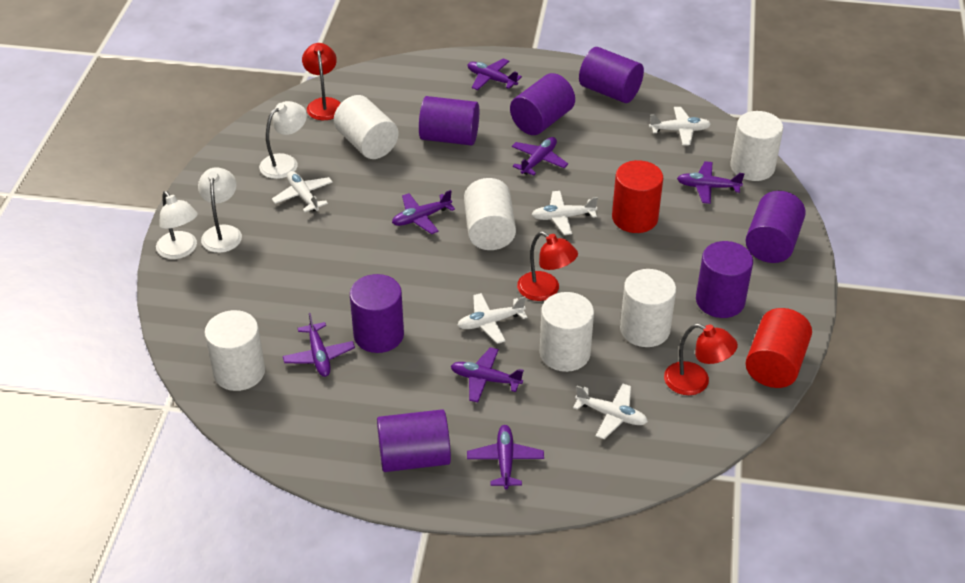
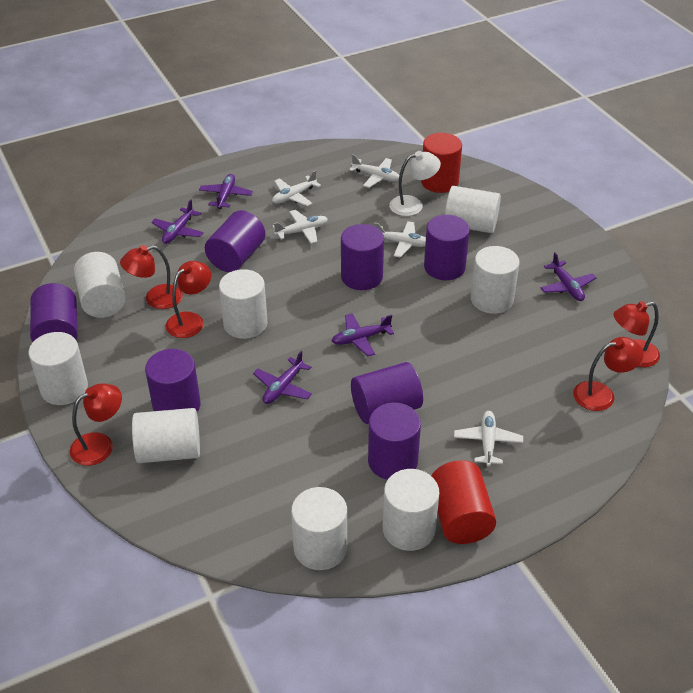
purple plane: [283,313,355,377] [392,190,455,234] [451,347,524,402] [467,425,544,489] [468,58,522,90] [512,137,568,176] [677,161,745,204] = 7 -> [151,200,204,244] [199,174,253,209] [253,351,312,404] [332,313,394,356] [540,252,596,301] = 5
red lamp: [302,43,341,120] [517,231,578,301] [664,324,738,395] = 3 -> [70,383,122,466] [120,245,183,309] [166,261,211,338] [573,337,644,411] [613,301,660,367] = 5
white cylinder: [204,310,265,391] [334,95,399,159] [464,178,516,250] [539,292,594,372] [620,269,676,347] [730,111,783,181] = 6 -> [29,332,88,405] [74,252,126,318] [132,408,200,463] [219,269,268,339] [291,487,347,570] [383,469,439,551] [445,186,501,233] [471,246,520,314] = 8
white lamp: [156,191,198,259] [198,167,242,253] [259,101,307,179] = 3 -> [389,151,441,216] = 1

